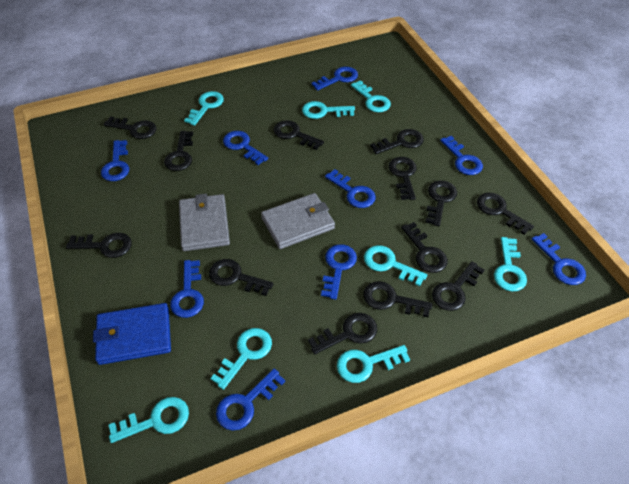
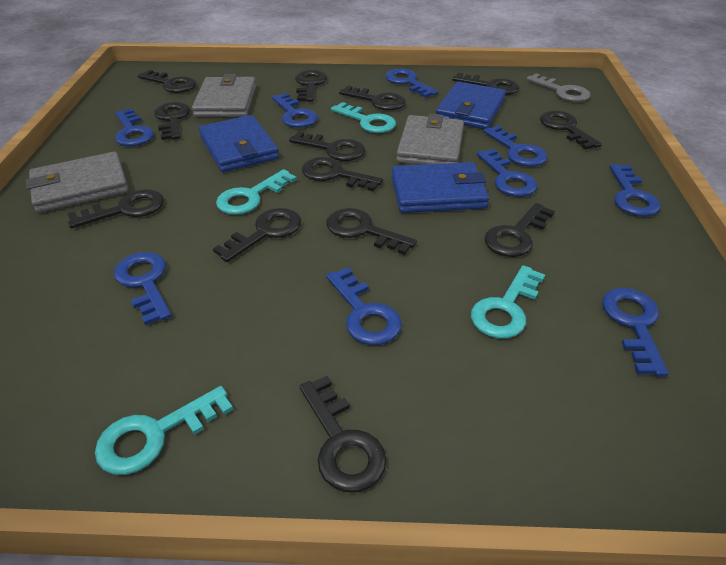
blue wallet: [93,303,171,365] = 1 -> [199,115,279,172] [391,162,489,213] [436,81,506,129] = 3
grey key: none = 0 -> [526,73,590,102] = 1
grey wallet: [179,194,230,251] [261,193,335,249] = 2 -> [26,152,129,213] [192,74,256,117] [396,114,464,165] = 3
turquoise key: [109,397,189,443] [184,91,224,126] [211,328,272,390] [302,101,355,119] [337,345,410,383] [351,80,391,112] [364,245,427,286] [494,237,527,292] = 8 -> [95,386,233,475] [216,169,297,215] [331,102,396,133] [471,265,545,339] = 4

